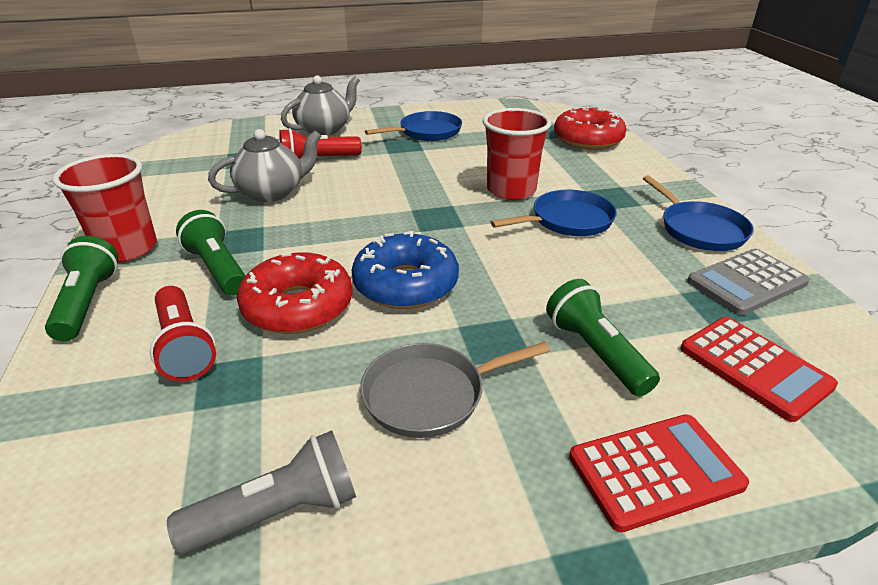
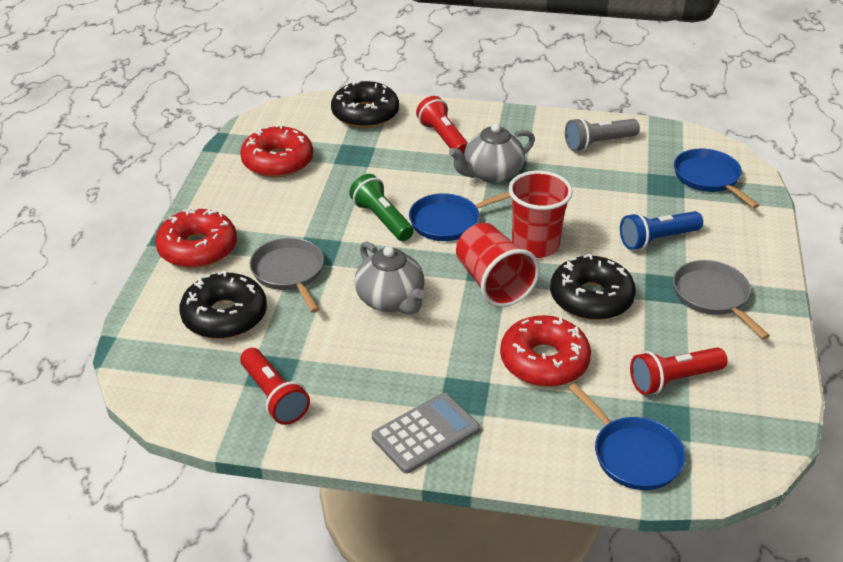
black donut: none = 0 -> [179,271,267,339] [331,80,399,128] [550,254,636,320] = 3
blue donut: [351,231,459,309] = 1 -> none = 0
blue flashlight: none = 0 -> [620,211,703,250] = 1
green flashlight: [45,236,118,341] [176,210,246,296] [546,279,660,396] = 3 -> [349,174,414,241] = 1
grey pan: [360,342,550,438] = 1 -> [250,238,324,313] [673,260,770,339] = 2
red calculator: [569,414,749,532] [681,317,838,422] = 2 -> none = 0
red donut: [237,252,353,334] [554,107,626,150] = 2 -> [155,208,237,268] [240,125,313,178] [500,315,591,387] = 3
red flashlight: [150,286,216,382] [280,128,362,159] = 2 -> [240,348,310,425] [416,96,468,154] [630,347,728,395] = 3

